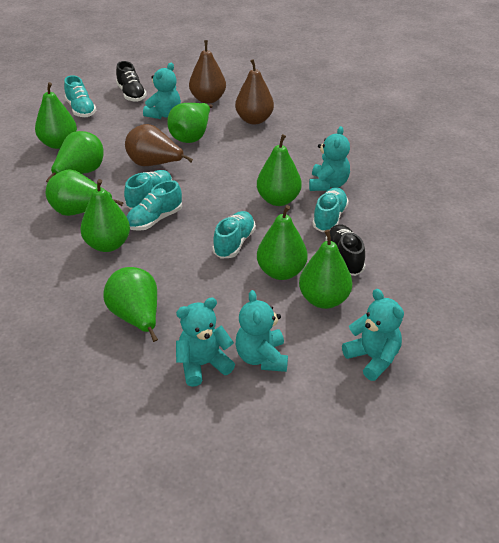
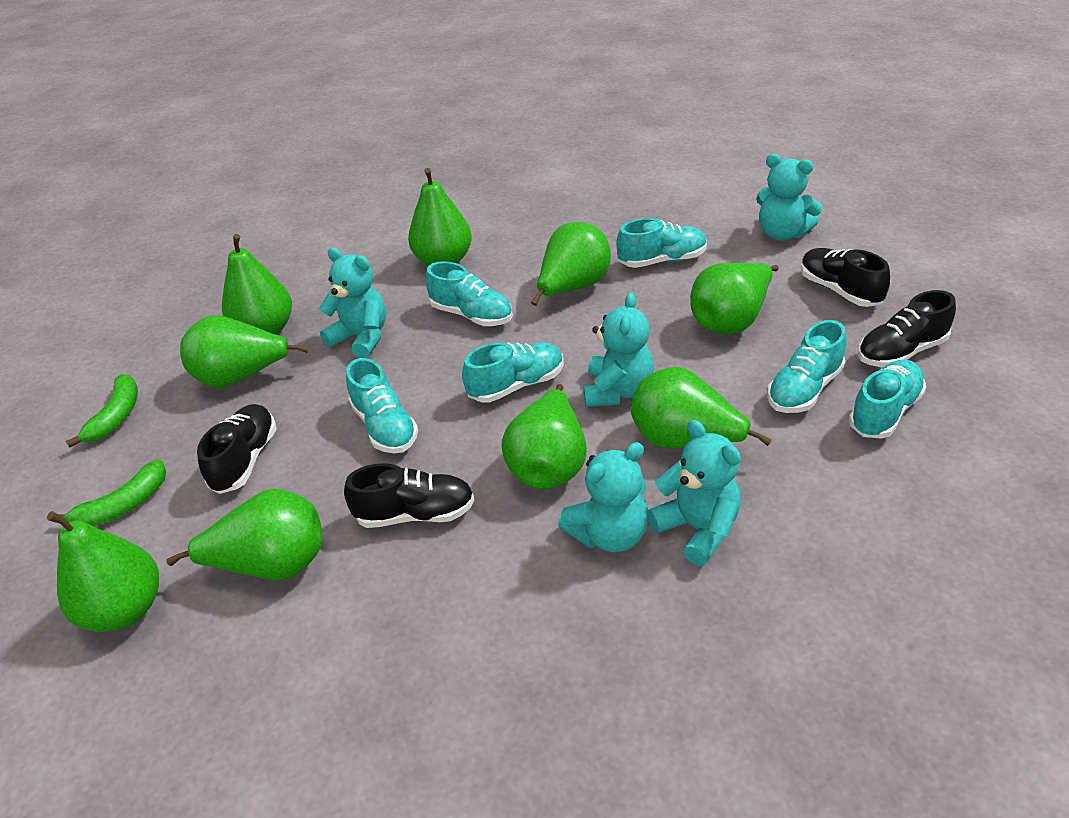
black shoe: [116,61,147,102] [325,224,365,276] = 2 -> [197,404,277,494] [344,463,475,528] [801,248,890,307] [858,290,956,368] = 4
brown pear: [125,124,193,166] [189,40,226,104] [235,59,274,125] = 3 -> none = 0
green banana: none = 0 -> [52,460,166,527] [66,374,138,448] = 2
turquoise shoe: [64,75,96,117] [124,170,172,209] [126,180,182,231] [213,211,256,259] [312,187,349,232] = 5 -> [346,358,418,453] [426,261,513,326] [462,342,564,403] [616,218,707,268] [767,320,847,413] [849,360,926,439] = 6

